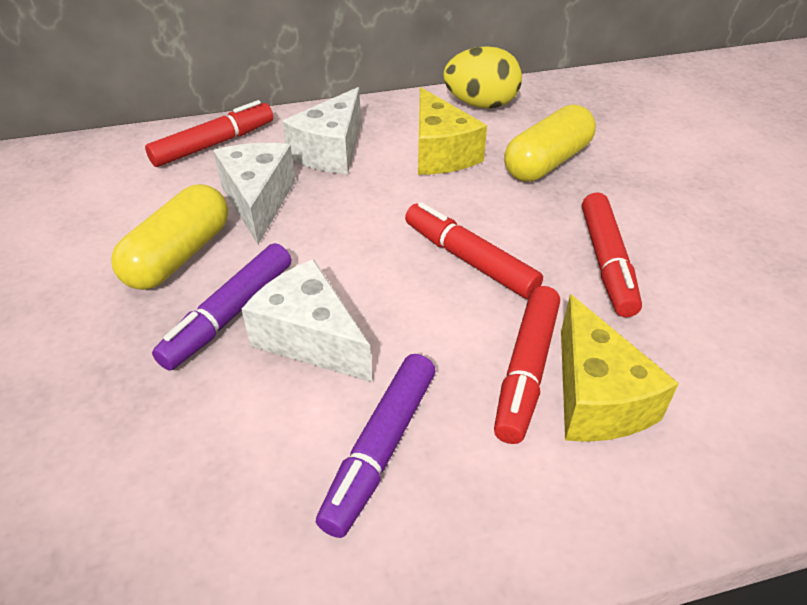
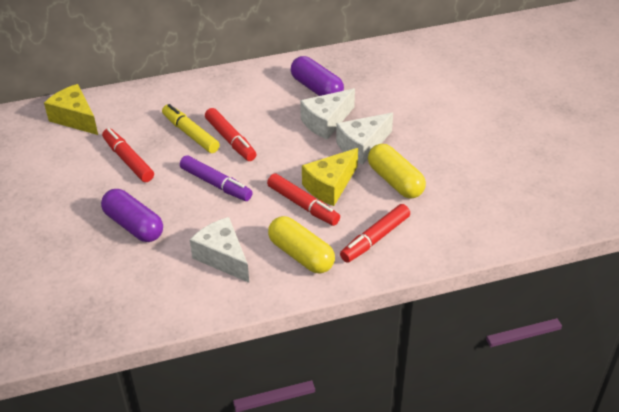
purple capsule: none = 0 -> [101,189,163,242] [291,56,344,96] = 2
purple marker: [152,243,291,370] [316,354,436,538] = 2 -> [180,155,253,201] = 1
yellow egg: [443,46,522,109] = 1 -> none = 0
yellow marker: none = 0 -> [162,104,220,153] = 1

